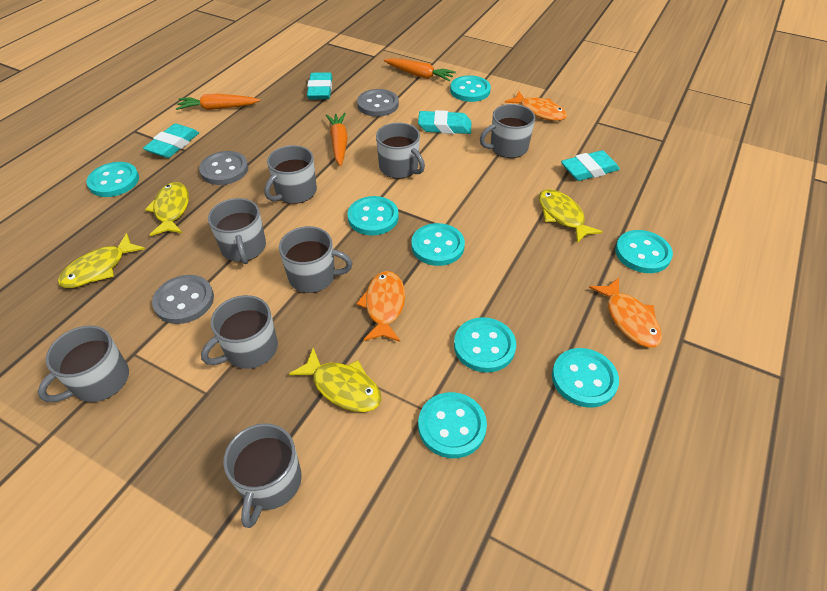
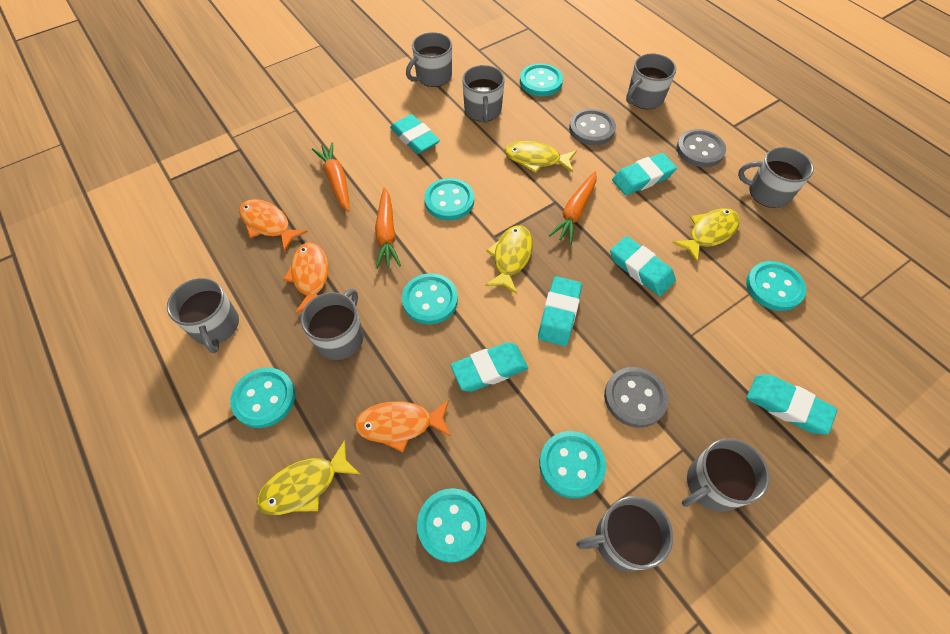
turquoise button: [86,162,139,197] [348,196,399,235] [411,223,465,266] [418,392,487,458] [450,75,491,102] [454,317,516,373] [552,348,619,408] [615,230,673,273] = 8 -> [230,367,295,428] [402,273,458,325] [417,488,487,563] [424,178,474,220] [520,64,563,96] [539,431,606,499] [746,261,806,311] = 7
turquoise eraser: [143,124,199,158] [307,72,332,100] [418,110,471,134] [561,150,620,181] = 4 -> [390,114,440,154] [451,342,528,392] [538,276,582,346] [610,236,676,296] [612,153,677,195] [747,375,837,434] = 6

